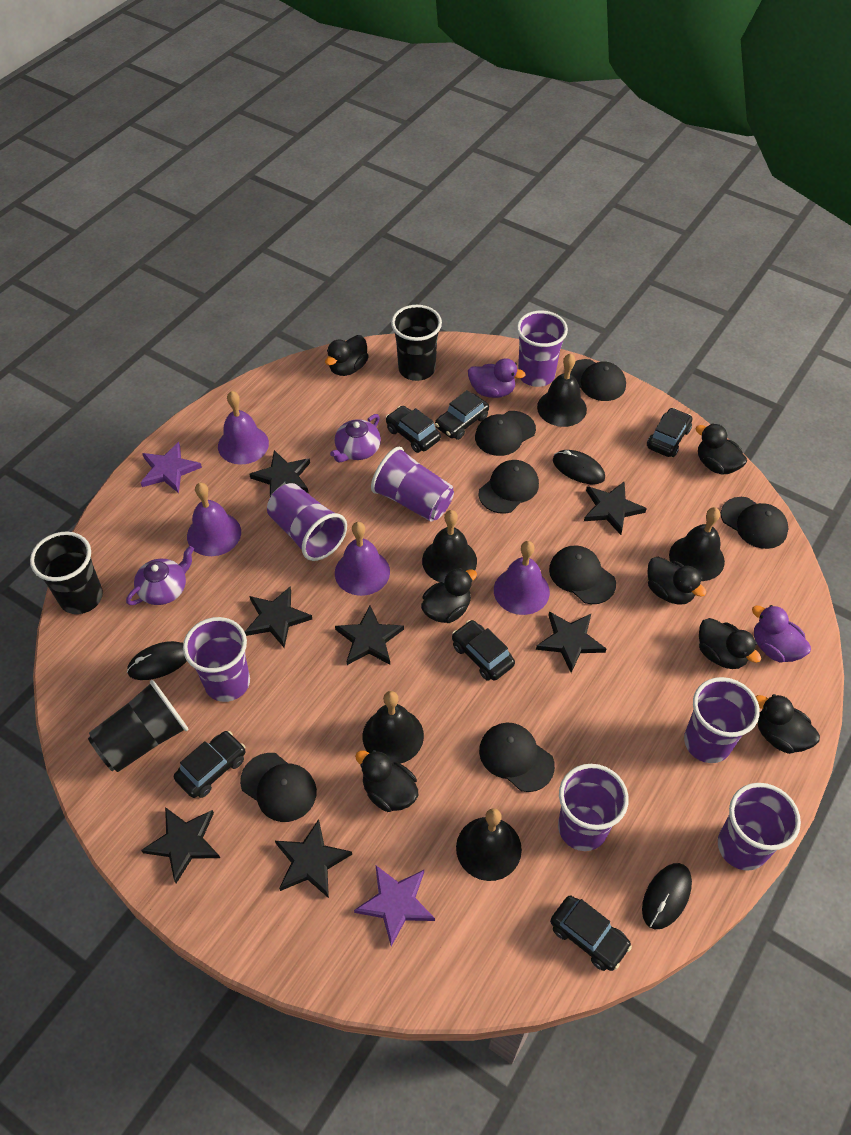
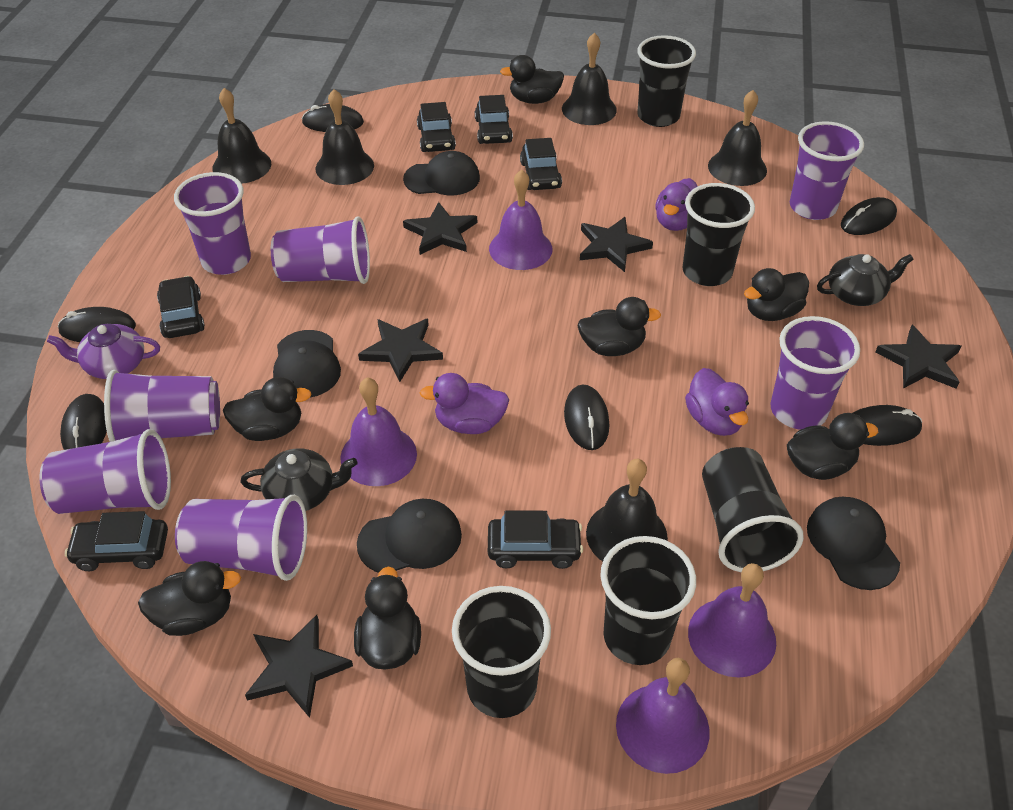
black cap: [240,753,317,822] [475,411,536,456] [478,460,539,514] [479,723,555,792] [549,545,616,604] [570,359,626,401] [721,497,788,549] = 7 -> [273,330,341,397] [357,499,462,573] [403,151,480,195] [807,497,900,590] = 4
black cup: [30,531,103,614] [88,680,188,772] [391,305,442,381] = 3 -> [452,586,551,718] [600,536,696,665] [637,35,696,127] [682,183,755,286] [702,447,804,572] = 5
black mouse: [127,641,187,680] [553,450,605,484] [642,863,692,929] = 3 -> [58,307,136,342] [60,394,107,450] [302,104,364,132] [564,384,609,450] [841,197,897,235] [853,405,922,446] = 6
black star: [141,807,220,883] [245,587,312,648] [249,450,310,497] [275,819,352,898] [335,605,404,665] [536,611,606,673] [584,481,647,535] = 7 -> [245,615,353,718] [358,319,443,382] [403,202,477,255] [580,217,653,272] [875,325,961,389] = 5
black teapot: none = 0 -> [240,448,358,511] [817,254,914,306] = 2
purple duck: [468,358,525,398] [752,605,811,662] = 2 -> [420,373,509,434] [655,178,698,231] [685,368,749,436] = 3
purple star: [141,442,202,493] [354,865,435,946] = 2 -> none = 0
purple teapot: [126,546,194,605] [330,414,381,462] = 2 -> [47,324,160,379] = 1

